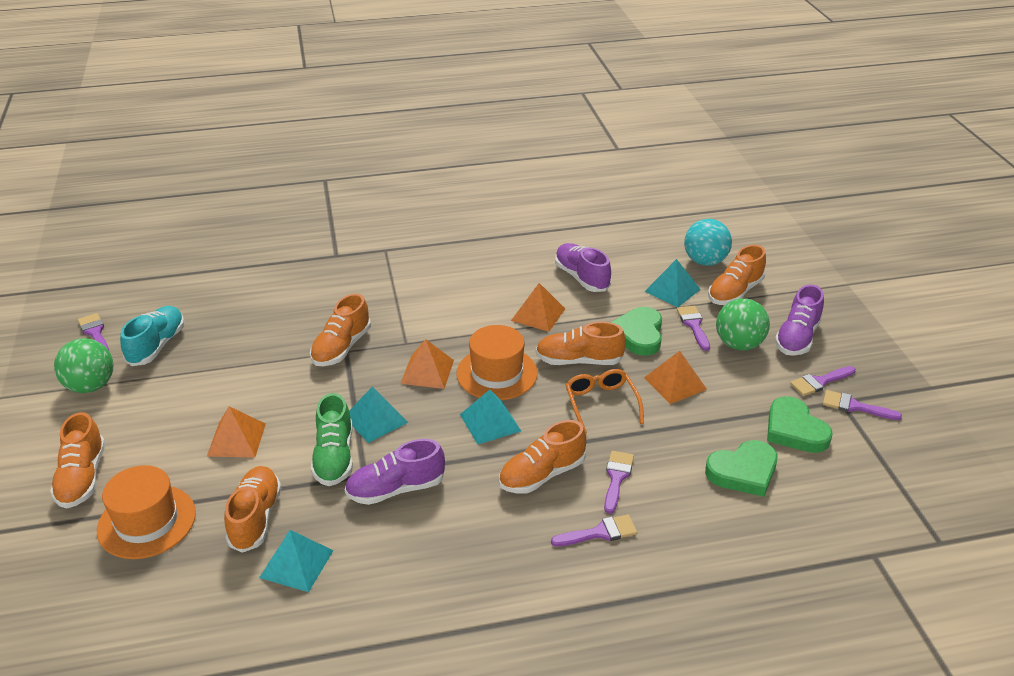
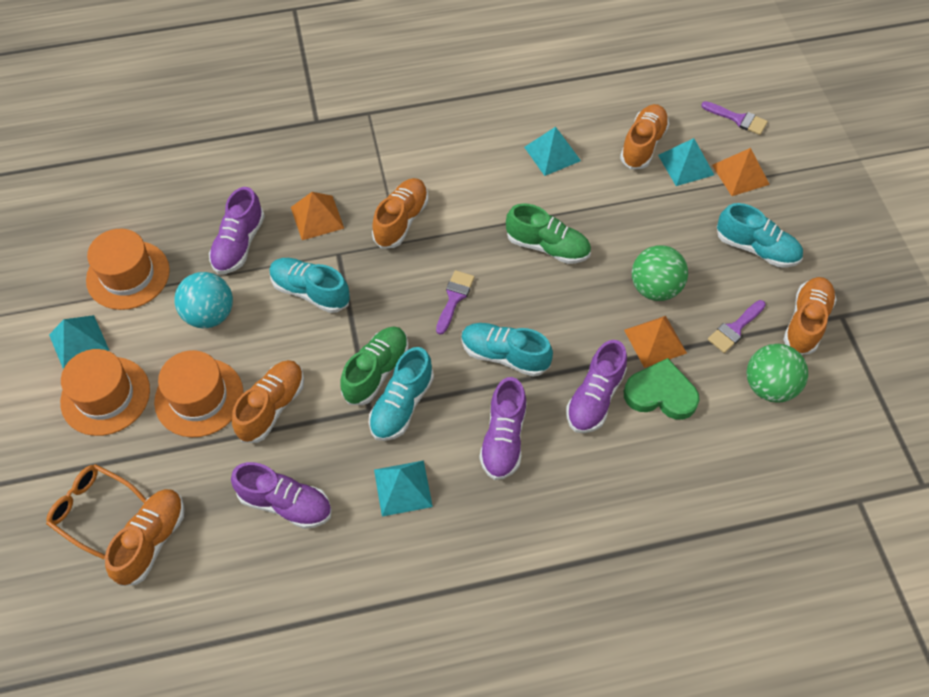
green heart: [610,307,662,356] [705,440,778,497] [767,396,833,453] = 3 -> [624,358,700,420] = 1
green shoe: [311,393,353,486] = 1 -> [341,326,409,405] [506,203,591,264] = 2
orange hat: [97,465,196,559] [456,325,538,400] = 2 -> [60,349,150,436] [86,229,170,310] [154,350,243,437] = 3
orange pyramid: [207,406,266,458] [401,339,454,389] [511,283,565,332] [644,351,707,404] = 4 -> [291,192,344,240] [624,316,687,368] [712,148,770,196] = 3
orange shoe: [50,412,105,509] [224,466,281,553] [310,293,371,366] [499,420,586,494] [536,322,626,365] [708,245,766,305] = 6 -> [105,489,185,586] [232,360,304,443] [372,178,428,249] [620,104,669,169] [783,277,836,354] = 5
purple brush: [78,313,109,351] [551,515,637,546] [604,451,634,514] [677,306,710,351] [790,366,856,396] [823,390,902,420] = 6 -> [436,270,475,335] [701,101,768,135] [708,300,766,353] = 3
purple shoe: [345,439,445,505] [555,243,611,292] [775,284,824,356] = 3 -> [209,187,265,274] [231,462,332,529] [479,377,527,480] [566,340,627,433] = 4
turquoise shoe: [120,306,185,366] = 1 -> [269,258,350,313] [369,347,434,441] [461,323,553,377] [717,203,803,268] = 4

